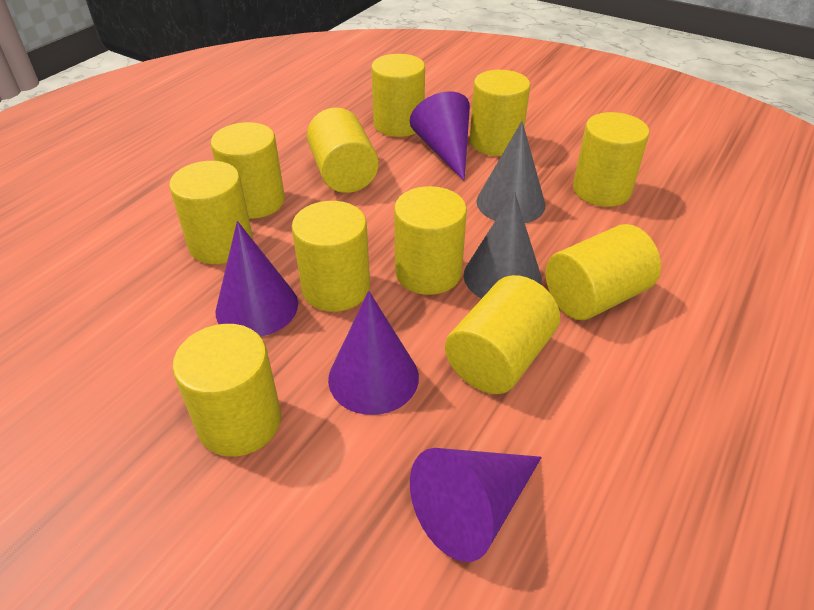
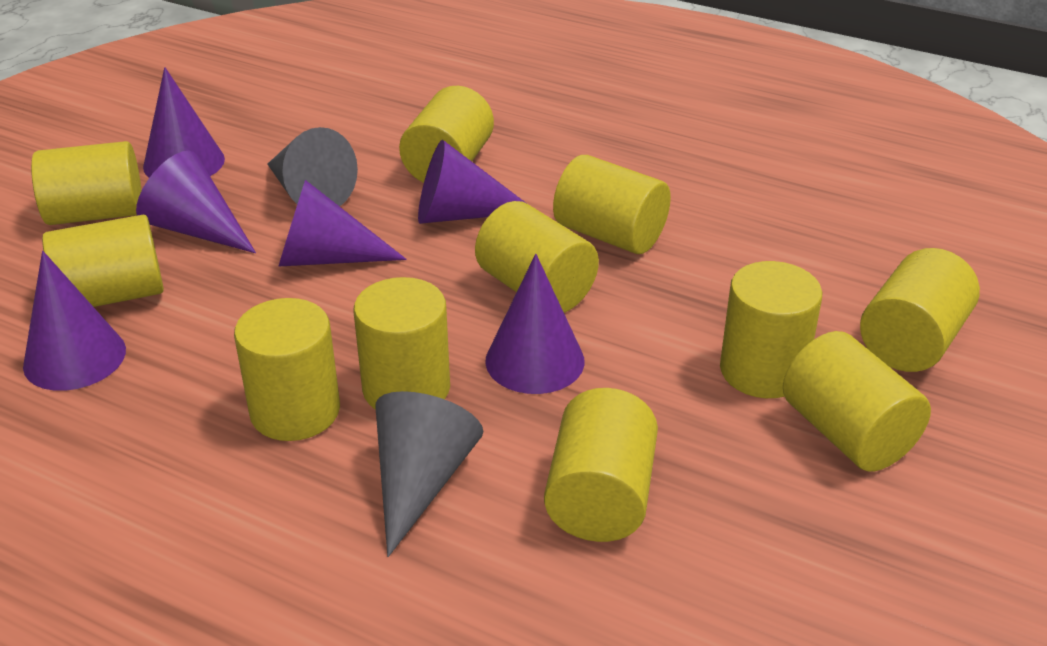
purple cone: [215,221,298,337] [328,291,419,415] [410,91,470,181] [410,448,542,562] = 4 -> [23,251,126,391] [136,151,256,253] [143,67,225,178] [278,180,406,267] [418,140,526,224] [485,254,584,394] = 6

